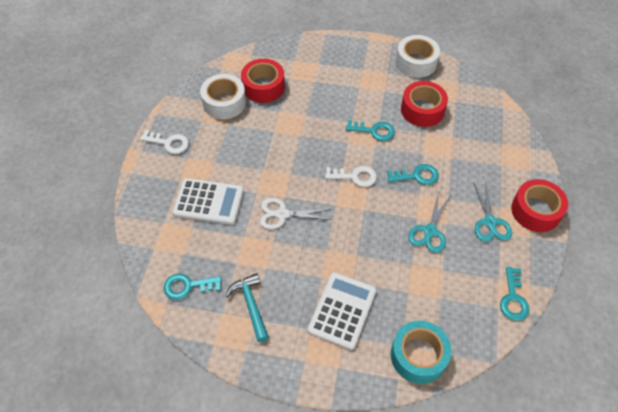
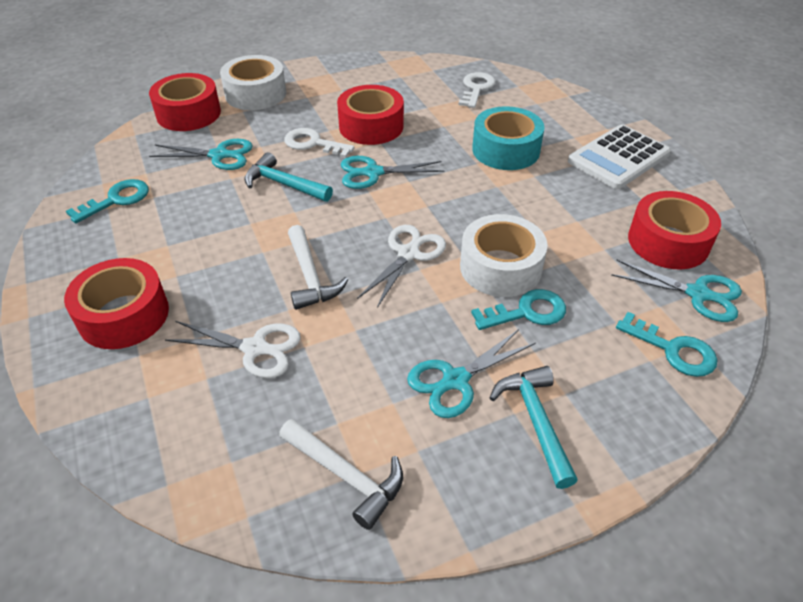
red tape: [241,59,285,103] [401,81,448,127] [511,179,568,232] = 3 -> [64,258,169,349] [149,73,221,131] [337,85,404,145] [628,191,721,270] = 4
turquoise hammer: [226,273,269,342] = 1 -> [245,152,333,202] [490,366,578,489] = 2
turquoise key: [164,274,222,300] [346,120,395,141] [387,164,439,185] [500,267,530,321] = 4 -> [66,179,149,223] [471,289,566,330] [616,312,718,377] = 3
turquoise scissors: [408,192,451,253] [473,182,512,242] = 2 -> [149,139,253,170] [341,156,444,189] [407,329,536,418] [611,260,742,322] = 4
white calculator: [173,178,244,225] [308,272,376,350] = 2 -> [568,124,671,189] = 1
white hammer: none = 0 -> [279,419,403,530] [288,225,348,310] = 2
white scissors: [260,198,332,229] = 1 -> [165,321,301,378] [357,225,446,308] = 2

